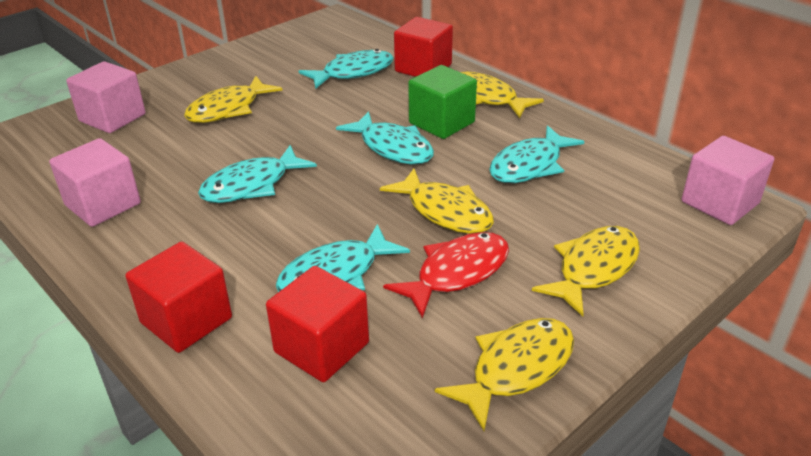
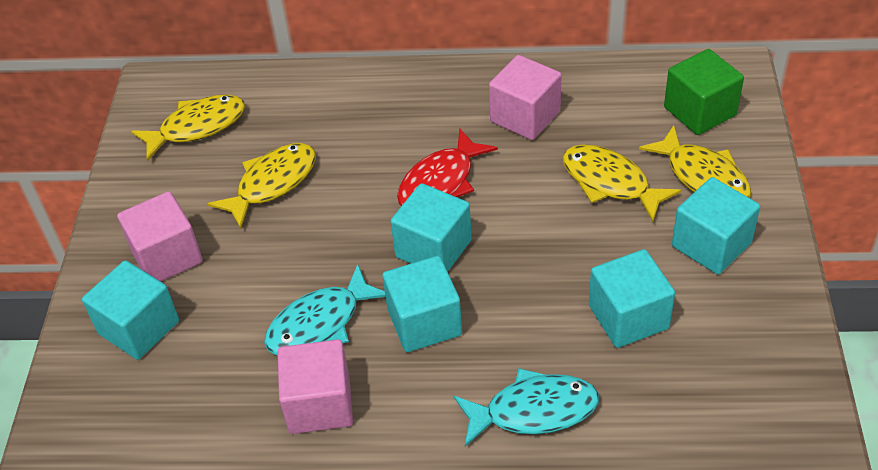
red cube: [125,242,232,353] [266,266,369,382] [394,17,453,77] = 3 -> none = 0
turquoise cube: none = 0 -> [82,260,179,360] [382,256,462,352] [391,183,472,272] [589,249,675,348] [672,177,760,274] = 5
turquoise fish: [198,145,317,203] [276,224,410,292] [299,49,394,89] [336,111,434,164] [489,125,585,183] = 5 -> [264,264,385,355] [454,368,599,447] = 2
yellow fish: [184,76,283,123] [380,169,494,234] [435,318,574,431] [461,72,544,118] [532,226,640,317] = 5 -> [131,95,245,161] [207,143,316,228] [562,144,681,222] [639,125,751,198] = 4

